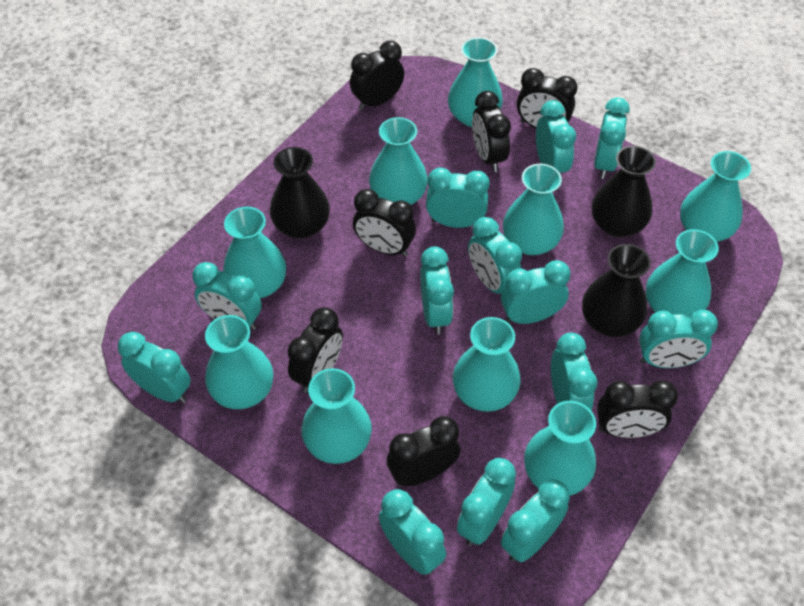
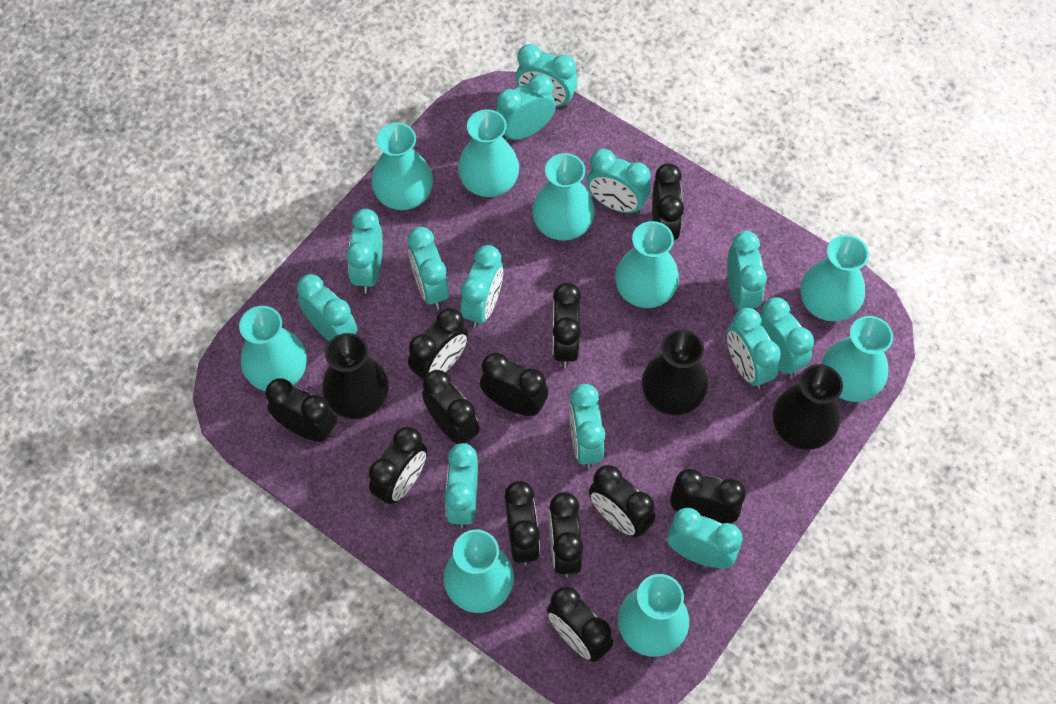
black clock: [287,307,343,393] [350,41,404,110] [353,189,416,257] [387,416,461,486] [472,91,511,172] [517,68,578,128] [597,380,678,438] = 7 -> [266,378,337,442] [369,426,427,505] [408,308,468,383] [422,370,480,445] [480,353,548,416] [504,481,540,566] [547,586,613,662] [549,492,583,577] [553,283,581,368] [589,465,655,537] [652,163,684,240] [670,468,746,524] = 12
turquoise vase: [205,315,273,409] [223,207,286,298] [302,368,372,464] [369,117,428,205] [448,37,503,127] [453,317,520,412] [503,164,564,255] [524,401,596,495] [646,229,719,315] [680,151,751,242] = 10 -> [239,306,307,391] [371,123,433,210] [443,529,514,613] [458,109,519,197] [532,153,595,241] [615,221,679,308] [618,574,689,657] [801,235,869,322] [822,316,893,402] = 9

